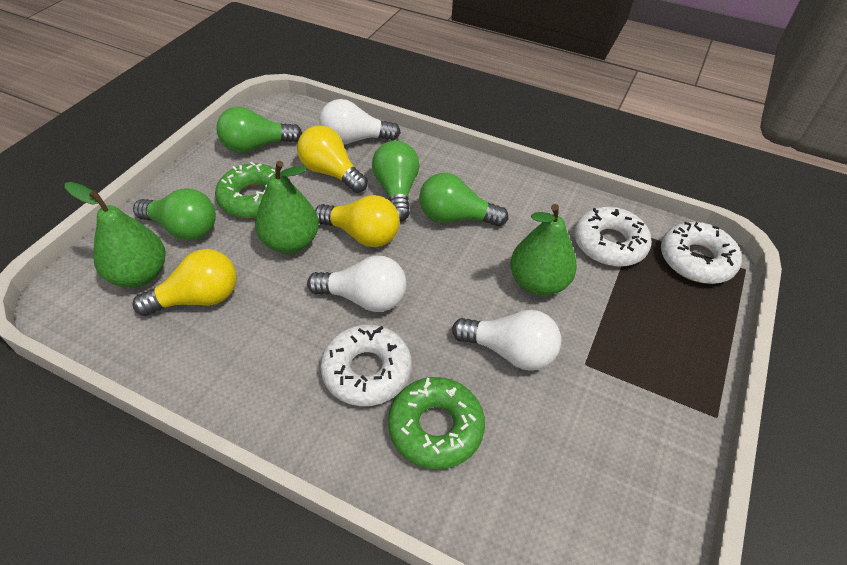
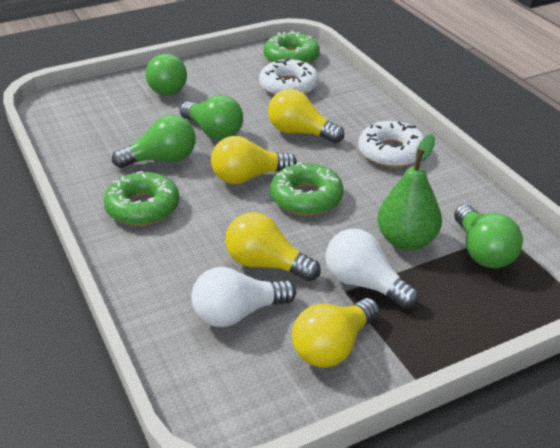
green donut: [215,162,276,218] [388,377,485,469] = 2 -> [104,171,179,226] [263,31,320,64] [270,162,343,215] = 3
green pear: [65,182,166,288] [255,161,319,254] [510,204,577,296] = 3 -> [377,134,442,250] = 1
white donut: [320,324,412,406] [574,207,652,267] [661,222,742,284] = 3 -> [259,58,319,96] [358,121,424,168] = 2
white light bulb: [307,256,407,312] [319,99,401,145] [452,310,561,371] = 3 -> [191,267,296,327] [326,229,419,309] = 2
yellow light bulb: [132,249,237,316] [297,126,368,193] [315,195,400,247] = 3 -> [211,136,297,184] [225,212,321,282] [268,89,344,143] [292,298,379,368] = 4

